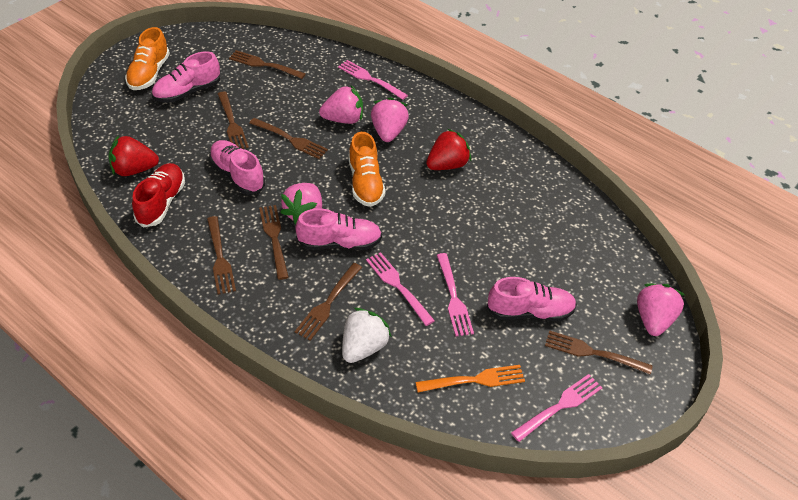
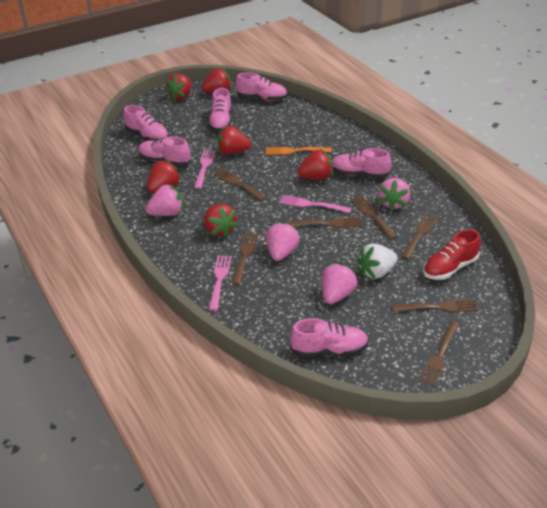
orange shoe: [125,27,170,90] [348,132,385,207] = 2 -> none = 0
pink fork: [338,60,408,100] [366,252,435,326] [437,253,474,337] [511,374,603,442] = 4 -> [194,150,215,189] [209,255,232,311] [279,195,352,213] = 3
pink shoe: [152,51,220,103] [209,140,265,195] [295,208,382,250] [487,277,577,321] = 4 -> [123,105,169,141] [138,137,191,166] [208,88,232,132] [236,72,287,101] [290,318,369,357] [332,148,391,178] = 6
red strawberry: [109,135,159,176] [426,129,471,170] = 2 -> [147,159,182,193] [165,73,192,101] [201,68,232,93] [204,204,238,237] [217,126,251,154] [297,149,333,180] = 6

